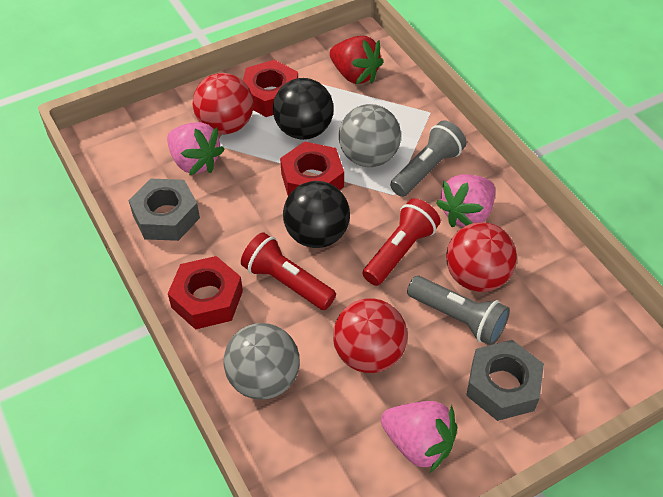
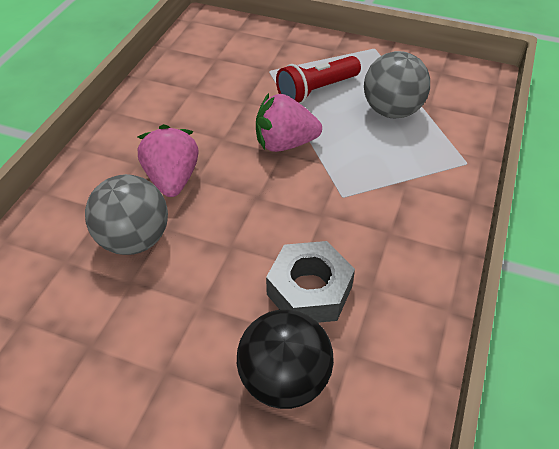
black ball: [273,78,333,140] [283,181,350,248] = 2 -> [237,309,334,409] = 1
grey flashlight: [390,120,466,197] [407,276,510,345] = 2 -> none = 0
grey nut: [129,179,200,241] [466,340,544,421] = 2 -> [266,241,355,323] = 1
pink strawberry: [167,122,225,175] [381,401,457,472] [436,174,495,227] = 3 -> [137,124,199,197] [256,93,322,152] = 2
red ball: [193,73,254,134] [333,298,407,373] [446,222,517,292] = 3 -> none = 0
red flashlight: [241,232,336,310] [363,198,441,286] = 2 -> [276,56,361,104] = 1
red nut: [168,256,243,330] [243,60,298,117] [280,141,344,196] = 3 -> none = 0
red strawberry: [330,36,383,84] = 1 -> none = 0

